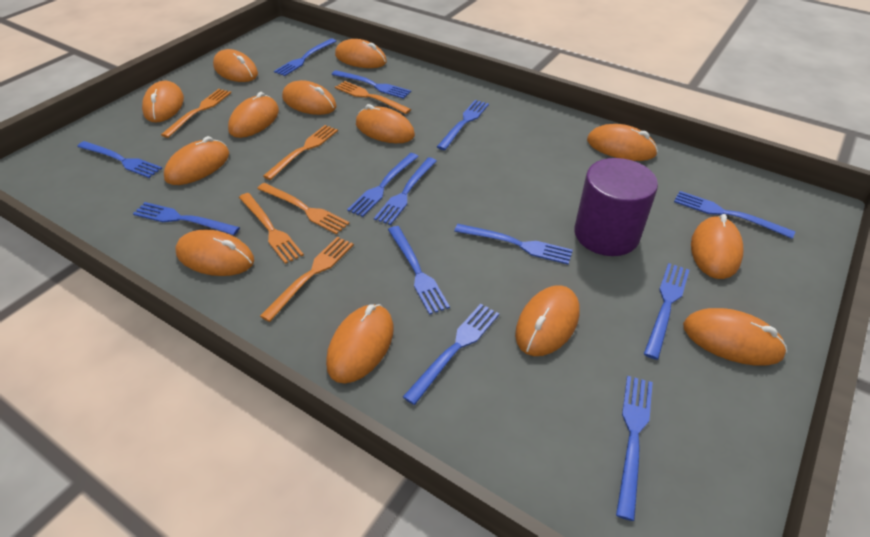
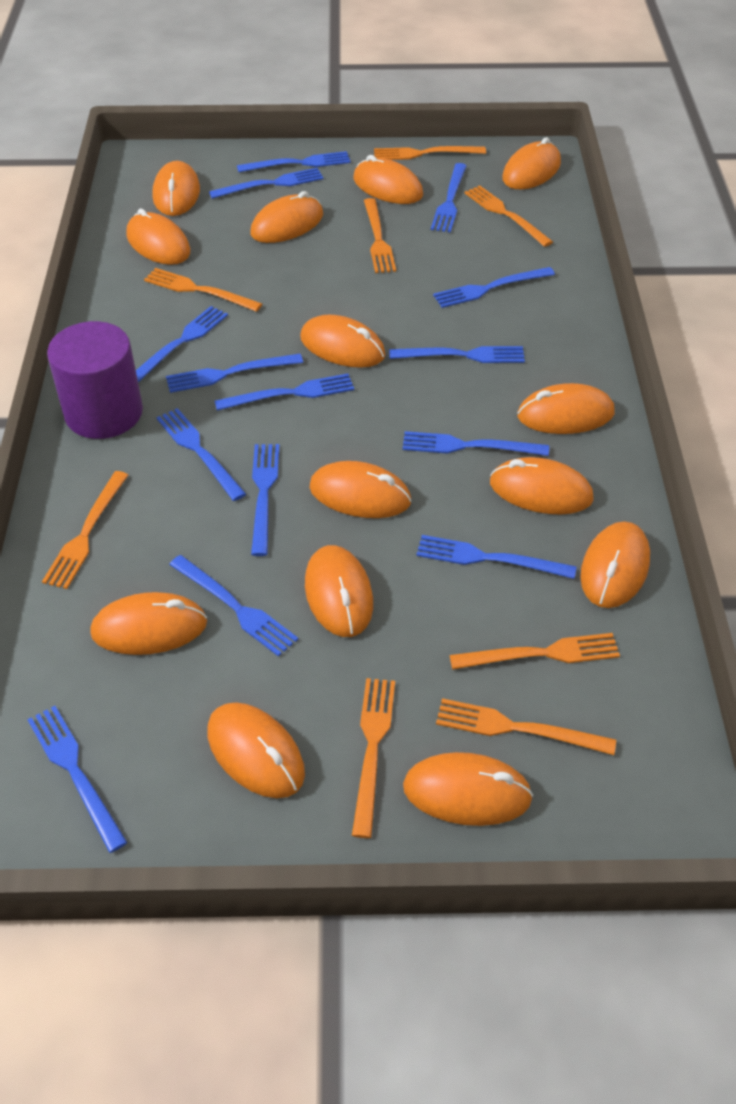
blue fork: [77,141,162,178] [133,202,240,235] [274,38,336,76] [332,70,411,99] [347,153,419,217] [374,157,437,225] [388,226,450,315] [403,304,499,405] [437,100,489,150] [454,224,573,265] [616,376,653,521] [644,263,689,360] [674,191,795,239] = 13 -> [27,706,127,853] [136,306,228,383] [156,408,246,501] [166,354,303,393] [169,555,298,657] [209,168,324,199] [215,374,354,411] [237,151,351,172] [251,444,279,556] [389,346,525,363] [403,431,549,456] [416,535,577,579] [431,163,467,232] [433,267,555,308] = 14
orange fork: [161,89,231,138] [239,193,304,264] [257,183,350,234] [260,237,354,322] [263,125,338,180] [335,81,411,114] = 6 -> [42,471,128,589] [144,268,262,312] [352,678,395,838] [364,198,396,273] [374,146,486,160] [436,698,616,755] [449,633,620,669] [465,185,553,247] = 8
orange mouse: [142,81,184,123] [164,136,229,185] [176,230,254,276] [213,49,258,82] [228,92,279,138] [282,80,336,115] [326,304,394,384] [335,39,387,68] [356,104,415,143] [515,285,580,356] [587,124,658,161] [683,308,787,366] [691,214,744,279] = 13 -> [90,592,207,655] [127,209,190,265] [152,161,200,216] [207,702,305,798] [250,191,323,243] [300,315,386,368] [305,545,373,637] [309,461,412,518] [353,155,423,204] [403,752,533,826] [490,457,594,515] [502,137,561,189] [517,383,615,434] [580,521,650,608] = 14

